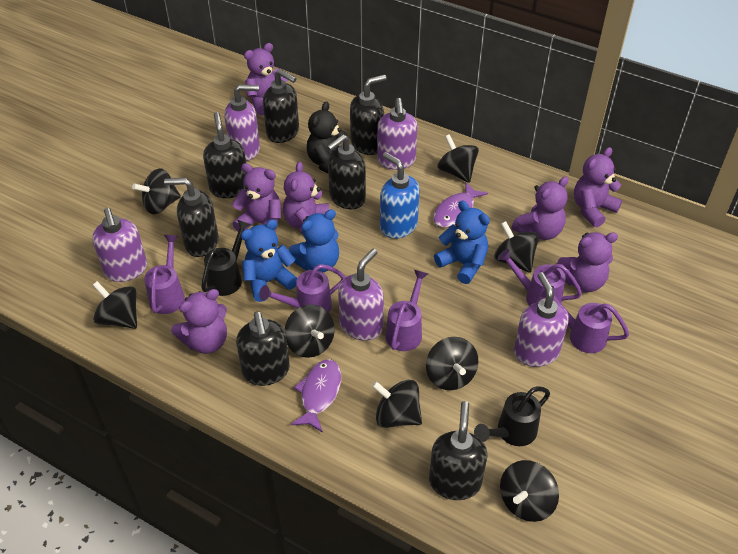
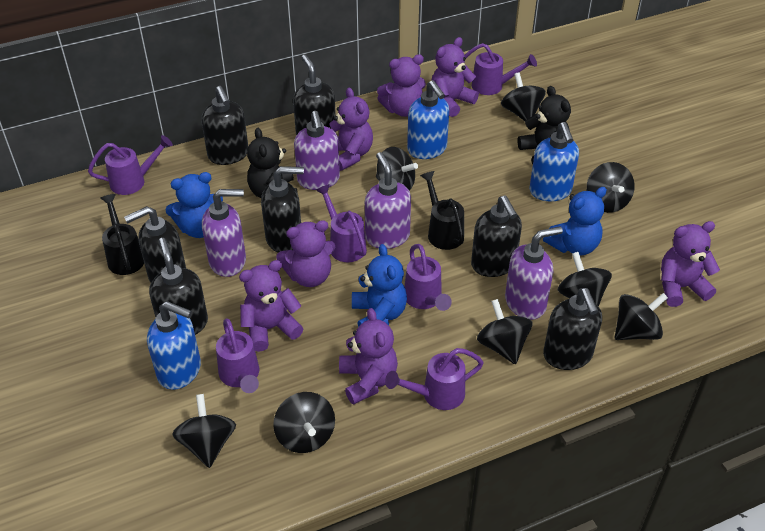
black teddy bear: [307,101,347,174] = 1 -> [247,128,297,198] [517,86,571,164] = 2
blue soap dispenser: [380,152,420,239] = 1 -> [147,301,201,390] [407,80,449,159] [529,122,579,201] = 3
purple fish: [291,360,341,433] [433,182,488,227] = 2 -> none = 0
purple soap dispenser: [92,208,147,282] [224,84,260,161] [338,248,384,341] [377,98,418,170] [514,272,569,367] = 5 -> [202,189,246,277] [294,111,340,190] [365,152,411,249] [505,226,563,320] = 4
purple watering can: [144,235,185,314] [259,264,345,313] [385,270,428,351] [497,249,582,306] [541,286,629,353] = 5 -> [88,135,173,195] [216,318,259,393] [316,184,367,262] [385,348,484,410] [404,244,452,311] [465,43,537,95] = 6

